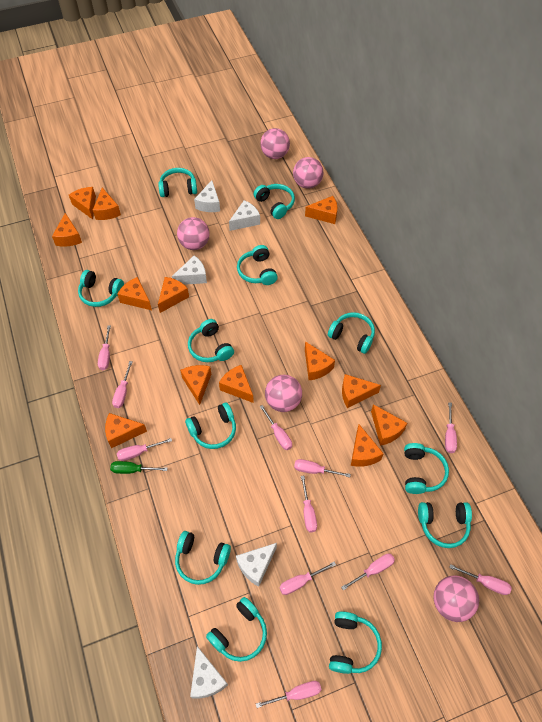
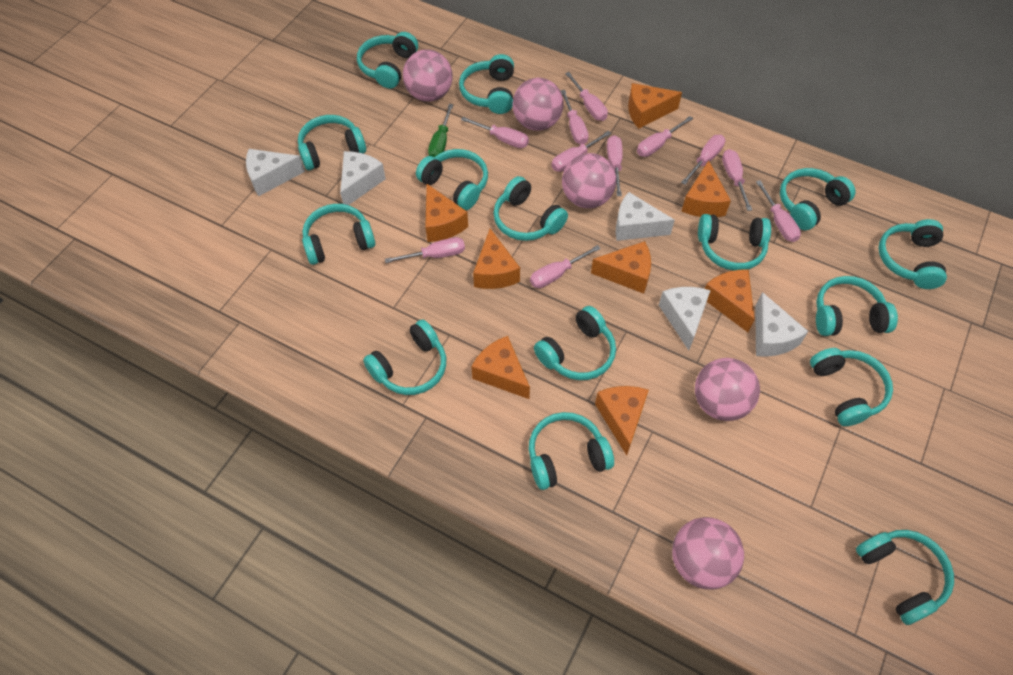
orange cheese: [52,213,82,246] [69,187,96,219] [93,188,121,220] [105,413,147,448] [117,277,152,310] [158,277,189,313] [180,365,211,405] [219,365,254,403] [305,196,337,224] [305,341,335,380] [342,374,381,408] [351,425,384,467] [371,404,407,446] = 13 -> [425,184,468,242] [471,336,530,399] [473,228,520,289] [591,241,651,294] [595,386,649,456] [628,83,682,129] [681,161,731,217] [705,269,755,332] = 8
turquoise headphones: [78,270,124,307] [158,168,197,197] [175,531,231,585] [185,402,236,449] [188,319,234,362] [206,597,267,662] [237,245,278,285] [254,184,295,219] [328,312,375,354] [329,611,382,674] [404,443,449,494] [418,502,472,548] = 12 -> [298,115,366,170] [302,204,375,265] [357,32,418,89] [363,320,446,395] [416,149,488,210] [459,54,514,114] [494,176,568,241] [529,412,614,490] [534,306,616,380] [698,214,771,271] [780,168,856,230] [810,348,893,426] [816,276,898,336] [856,530,954,625] [878,219,947,289] = 15

